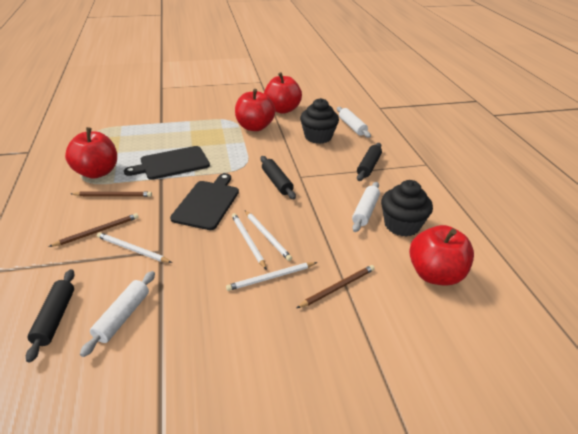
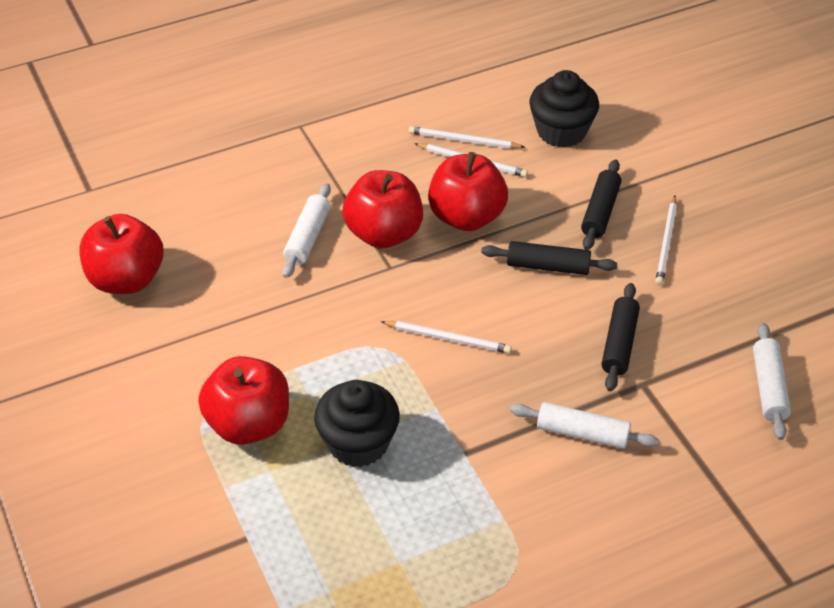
black cutting board: [124,146,210,180] [170,173,239,230] = 2 -> none = 0
brown pencil: [48,213,139,247] [71,192,152,197] [297,265,375,308] = 3 -> none = 0

